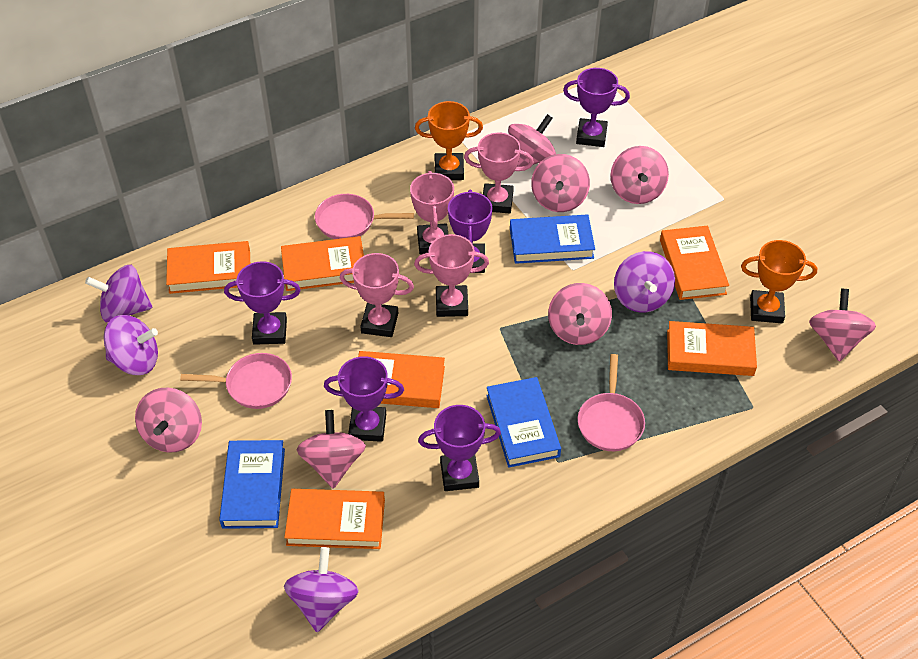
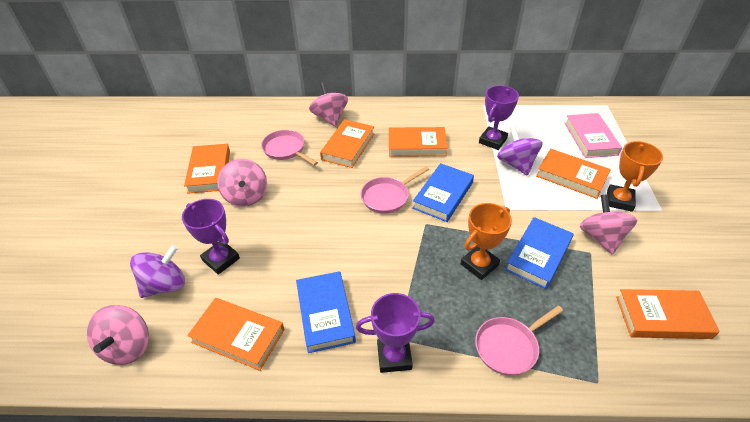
pink book: none = 0 -> [565,113,622,158] = 1
pink spinning top: [135,388,202,453] [296,410,366,489] [508,114,556,167] [531,154,590,212] [548,283,612,345] [610,146,669,204] [809,289,876,362] = 7 -> [87,305,149,365] [217,159,267,207] [309,82,348,127] [580,194,638,255] = 4
pink trophy: [339,253,414,337] [410,171,454,254] [414,234,489,317] [464,133,534,213] = 4 -> none = 0
purple spinning top: [85,265,153,323] [104,315,158,375] [284,547,359,632] [614,251,675,313] = 4 -> [130,245,185,298] [497,125,543,176] = 2
purple trophy: [224,261,301,345] [324,356,404,442] [418,405,501,491] [448,190,493,273] [563,68,630,147] = 5 -> [182,199,240,275] [356,293,435,373] [479,85,519,150] = 3

